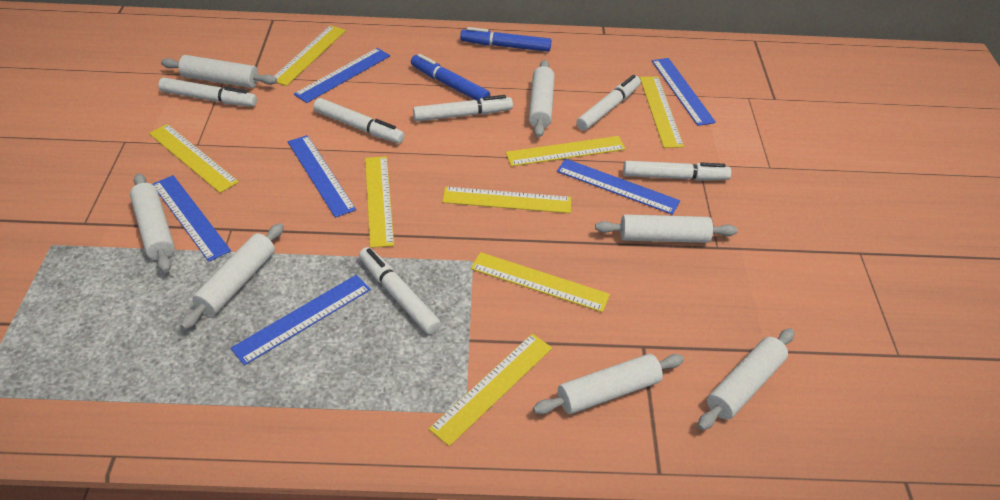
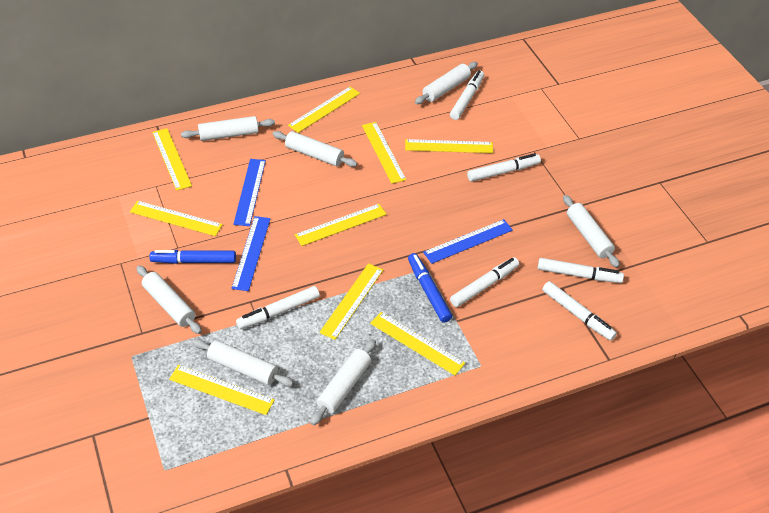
blue ruler: [152,175,231,262] [230,275,371,365] [288,135,356,218] [294,48,390,103] [557,159,680,215] [652,58,716,126] = 6 -> [231,216,271,291] [233,159,266,226] [423,219,513,264] = 3
yellow ruler: [149,124,239,193] [274,25,346,86] [365,156,394,248] [429,334,552,446] [442,187,571,213] [471,252,610,312] [506,136,626,166] [640,76,684,148] = 8 -> [130,201,223,236] [152,128,192,191] [169,365,274,415] [288,87,360,133] [295,204,387,246] [319,263,383,340] [362,122,406,184] [370,312,465,375] [405,139,493,153] = 9

